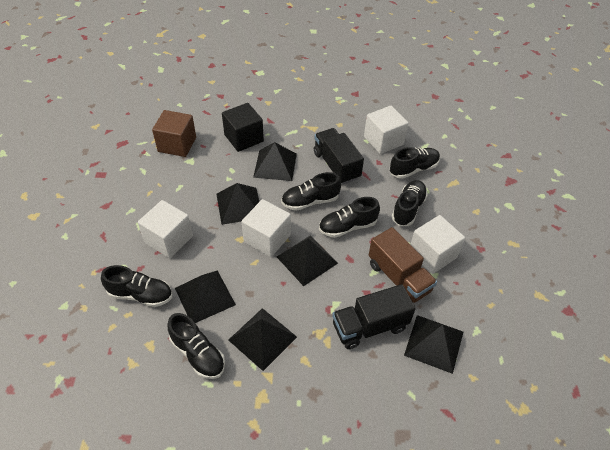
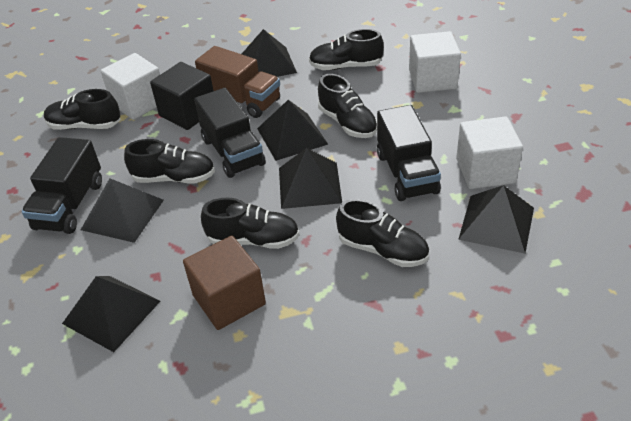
black truck: [314,128,364,185] [332,284,416,349] = 2 -> [21,137,102,234] [194,88,266,178] [377,105,441,201] = 3
white cube: [138,200,193,258] [241,199,291,257] [364,106,409,154] [411,215,465,274] = 4 -> [101,53,160,120] [409,31,461,93] [456,116,523,189] = 3

